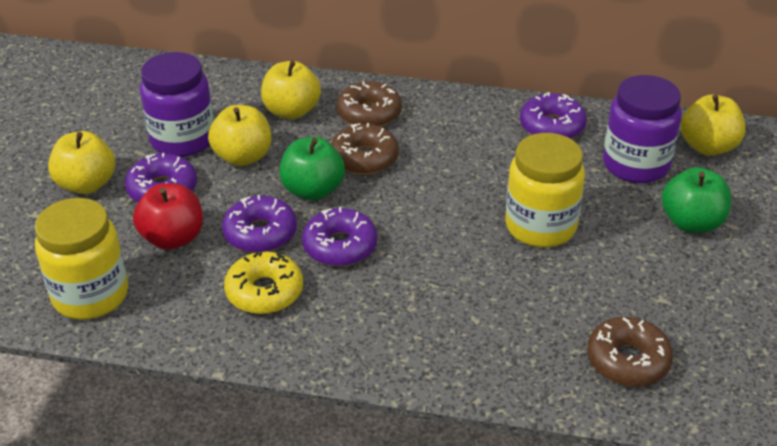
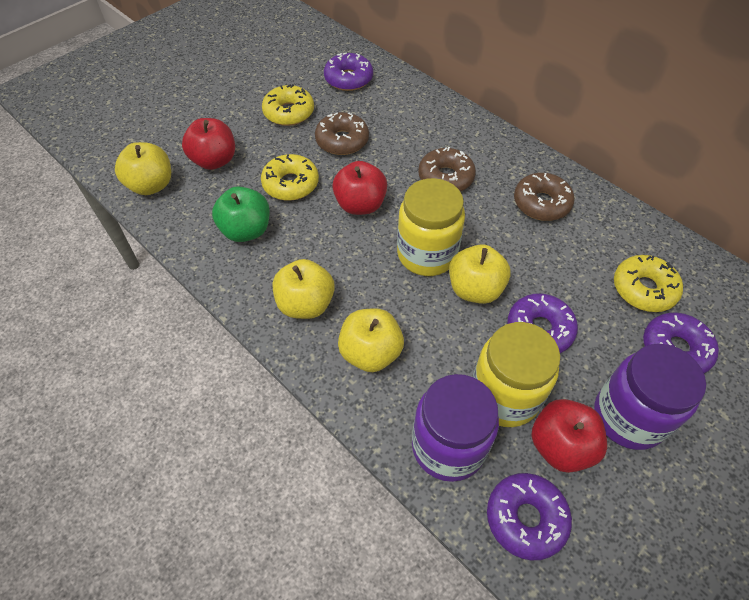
green apple: [279,137,345,200] [662,167,731,233] = 2 -> [212,186,270,242] = 1
red apple: [133,183,203,250] = 1 -> [182,118,235,170] [332,161,387,215] [531,399,607,473] = 3
yellow donut: [224,251,303,314] = 1 -> [261,154,319,201] [262,84,314,126] [614,255,683,312] = 3

